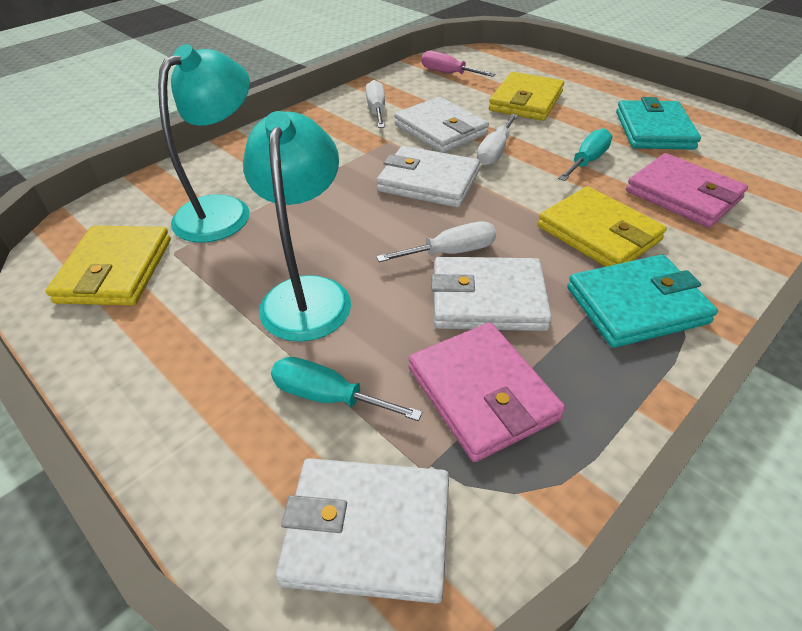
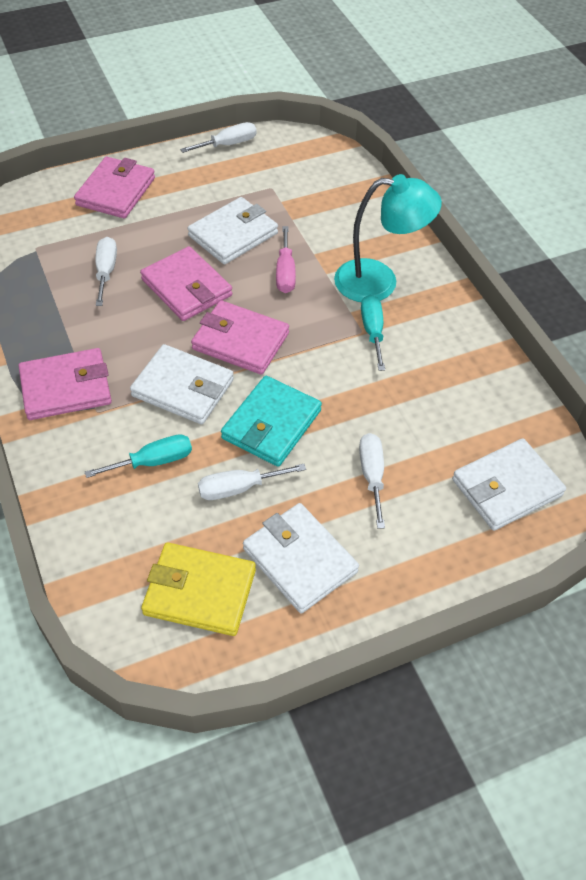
pink wallet: [409,323,565,462] [626,153,748,228] = 2 -> [18,348,112,420] [74,157,155,218] [140,246,232,321] [191,300,289,375] = 4
turquoise lamp: [158,44,250,243] [243,111,351,342] = 2 -> [334,174,442,302] = 1
turquoise wallet: [567,255,718,348] [616,97,701,150] = 2 -> [221,376,322,467] = 1
white screwdriver: [366,80,385,128] [376,221,496,262] [477,114,518,166] = 3 -> [95,237,117,306] [180,122,256,153] [198,464,306,500] [359,433,385,529] = 4
yellow wallet: [46,226,171,306] [489,72,564,121] [538,186,667,267] = 3 -> [141,542,256,636] = 1

